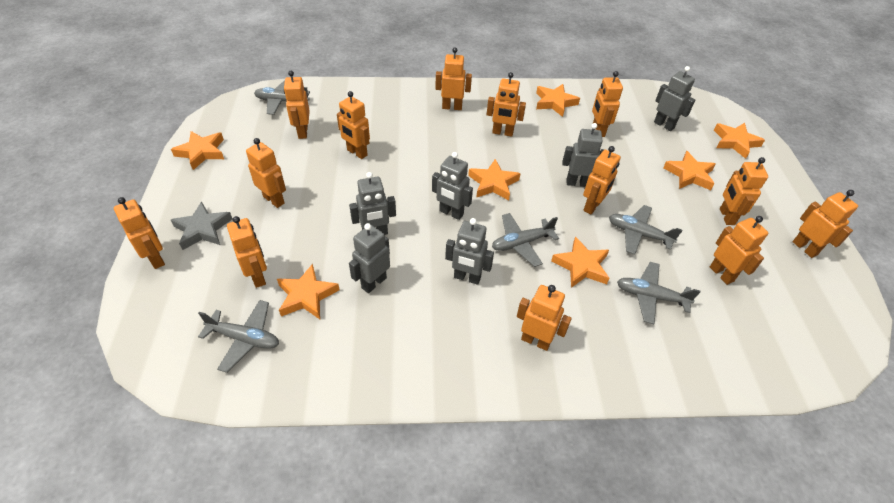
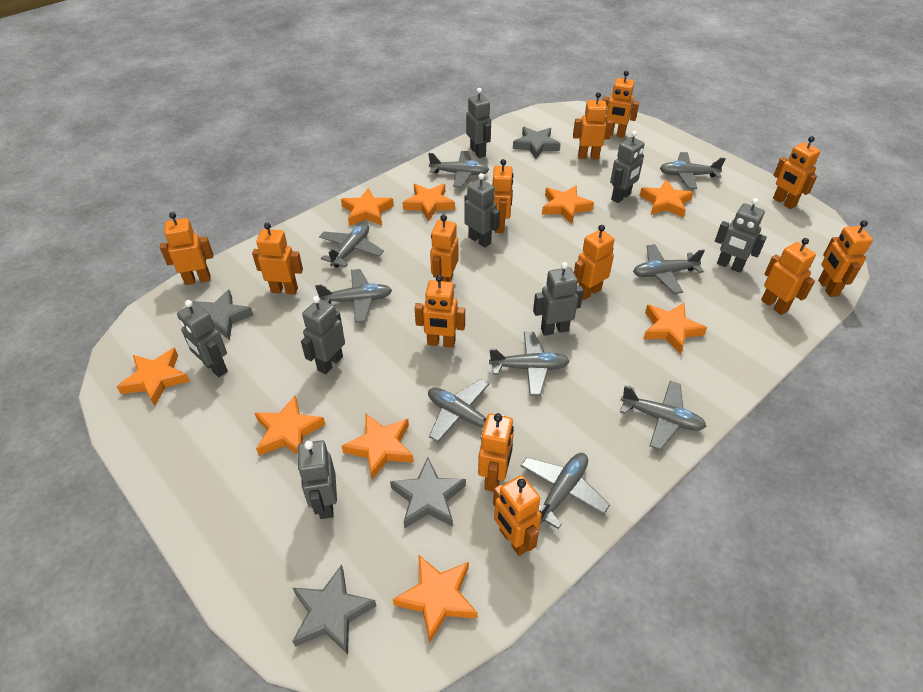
grey plane: [198,300,279,373] [254,80,310,115] [492,213,559,267] [609,205,682,255] [617,262,700,324] = 5 -> [315,269,392,323] [319,223,384,268] [428,151,489,187] [428,379,503,442] [489,332,570,396] [521,453,610,529] [620,381,707,450] [633,244,705,294] [660,152,726,189] = 9
grey robot: [349,172,396,235] [349,223,390,293] [432,152,473,220] [445,218,494,285] [562,123,604,187] [654,66,695,131] = 6 -> [177,300,228,377] [297,440,337,519] [301,296,345,375] [464,173,500,248] [466,88,491,158] [533,262,584,336] [610,131,645,203] [715,198,767,273] = 8
grey star: [171,201,232,250] = 1 -> [193,290,253,340] [292,565,376,655] [390,457,466,529] [513,127,561,159] = 4
orange star: [171,131,224,170] [277,264,340,319] [468,159,521,200] [536,84,580,117] [551,237,609,288] [663,151,716,190] [714,123,765,159] = 7 -> [116,348,190,406] [255,395,325,456] [341,188,394,226] [342,414,414,480] [393,555,478,643] [402,184,455,222] [542,185,594,224] [639,179,694,218] [643,303,707,354] = 9

